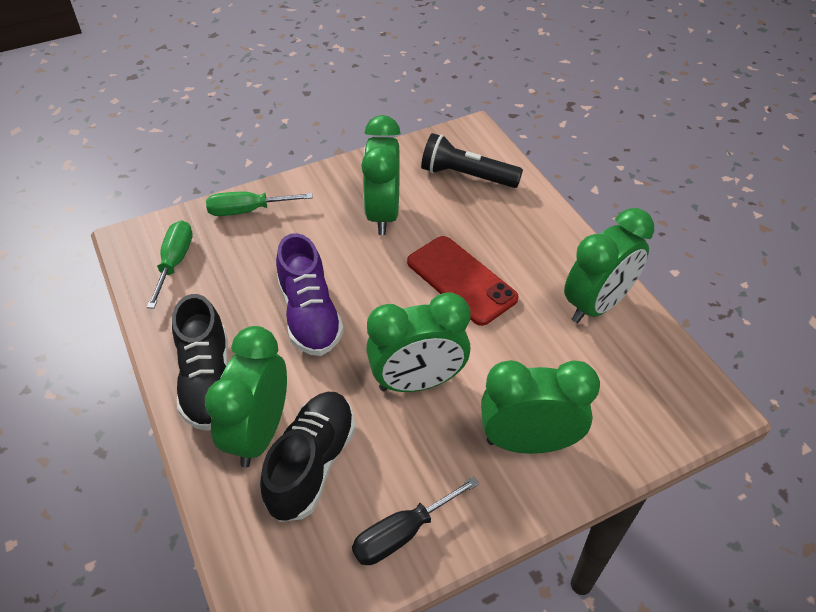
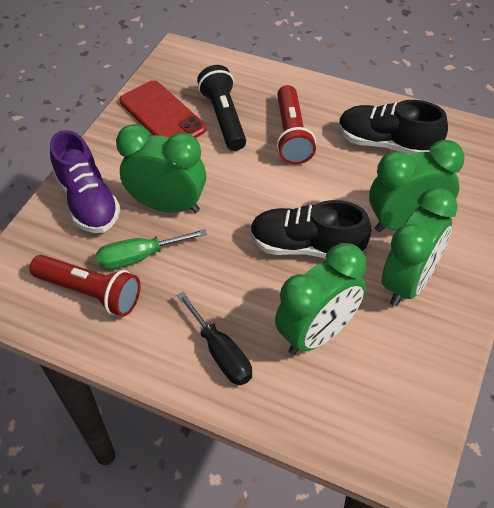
green clock: [205,326,287,468] [361,115,401,235] [366,292,471,392] [481,360,600,454] [564,208,654,323] = 5 -> [116,124,206,213] [275,243,366,355] [369,140,465,232] [382,187,458,306] = 4
green screwdriver: [146,220,193,309] [206,192,313,216] = 2 -> [96,229,207,270] = 1
red flashlight: none = 0 -> [29,255,141,317] [276,85,316,164] = 2

